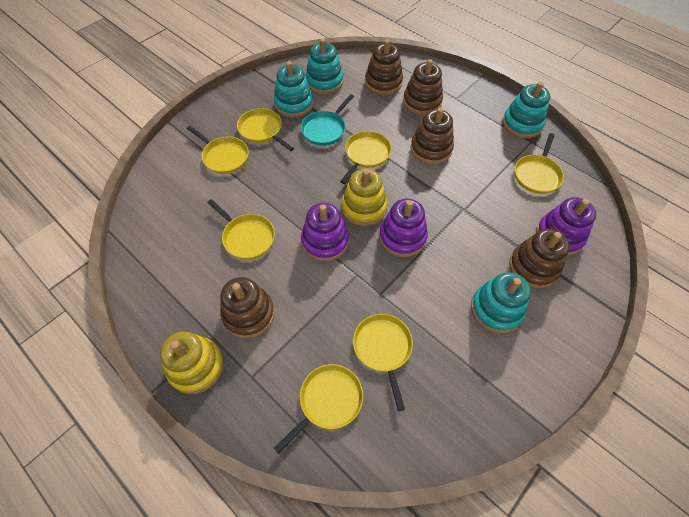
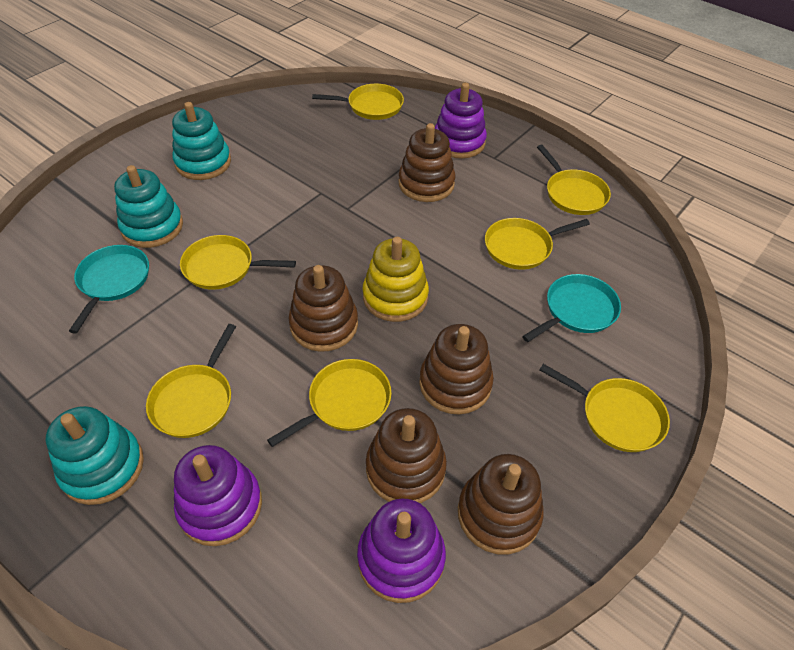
turquoise pan: [301,94,354,146] = 1 -> [69,245,149,334] [522,274,621,342] = 2
turquoise stacking toy: [274,61,313,118] [305,39,343,94] [471,272,531,333] [502,82,550,138] = 4 -> [46,406,144,505] [114,165,183,248] [172,102,231,180] = 3
yellow stacking toy: [160,332,224,394] [342,169,387,226] = 2 -> [362,237,429,322] = 1

